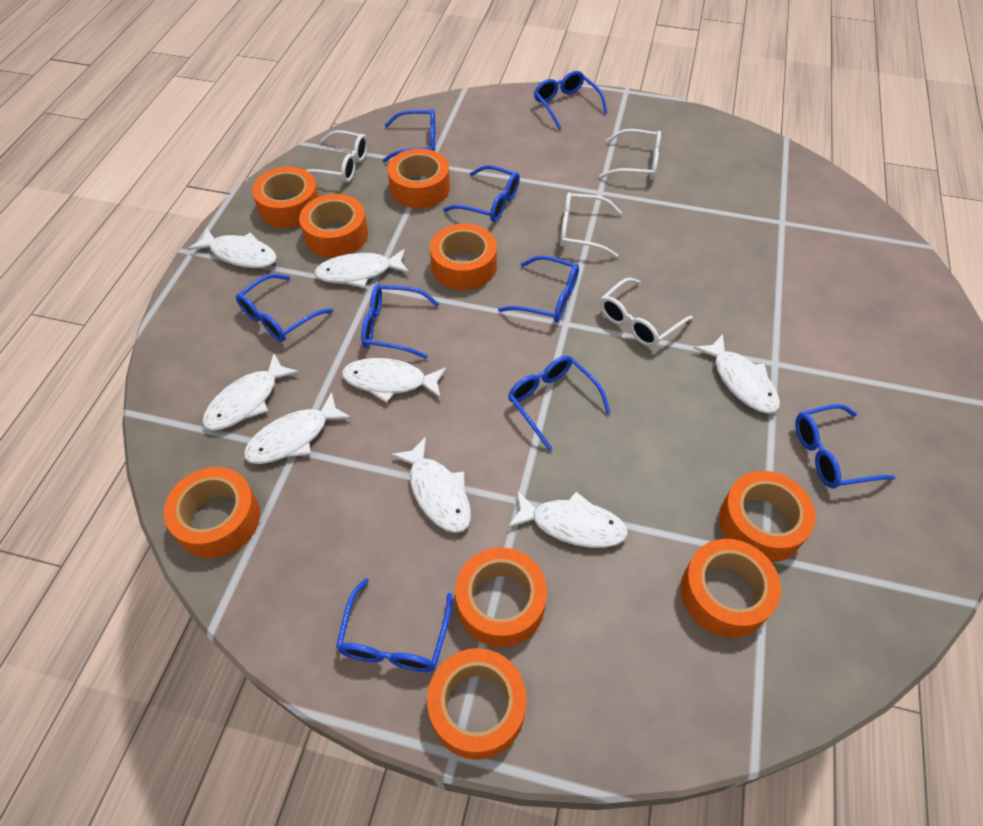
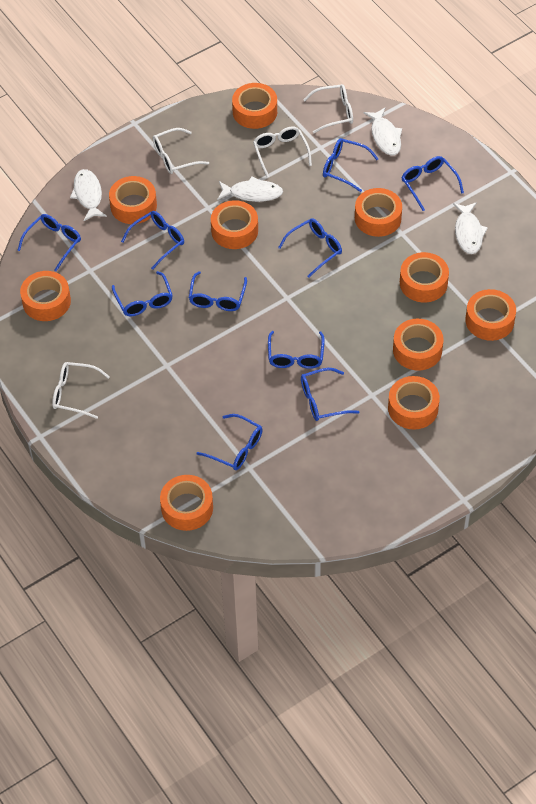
blue glasses: [236,274,333,342] [336,578,452,672] [361,284,439,359] [382,108,435,162] [443,165,520,222] [498,255,579,323] [508,355,611,451] [534,71,607,130] [795,404,896,488] = 9 -> [17,214,81,271] [112,271,173,316] [121,211,184,270] [189,271,247,311] [197,414,263,470] [268,331,325,369] [278,219,342,278] [301,368,359,421] [323,138,379,192] [401,156,464,211] = 10
orange tape: [164,467,260,558] [252,167,319,228] [299,194,368,258] [387,149,450,208] [427,648,527,760] [430,224,497,290] [455,547,547,647] [681,539,781,638] [719,471,816,562] = 9 -> [20,271,71,321] [109,176,157,224] [160,475,213,531] [211,200,258,249] [232,83,277,129] [355,188,402,237] [388,376,440,429] [393,319,443,371] [400,252,449,303] [465,289,516,341] = 10
white fish: [188,228,277,268] [202,354,300,431] [244,392,352,464] [314,249,410,288] [342,358,447,403] [390,437,471,533] [507,491,628,548] [693,334,780,414] = 8 -> [70,169,107,221] [217,177,283,202] [364,108,402,155] [453,202,488,254] = 4

